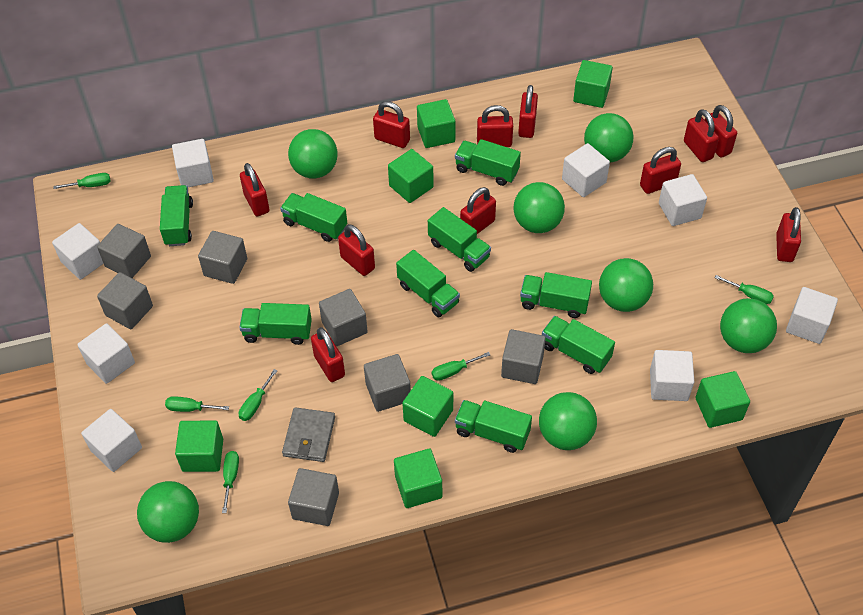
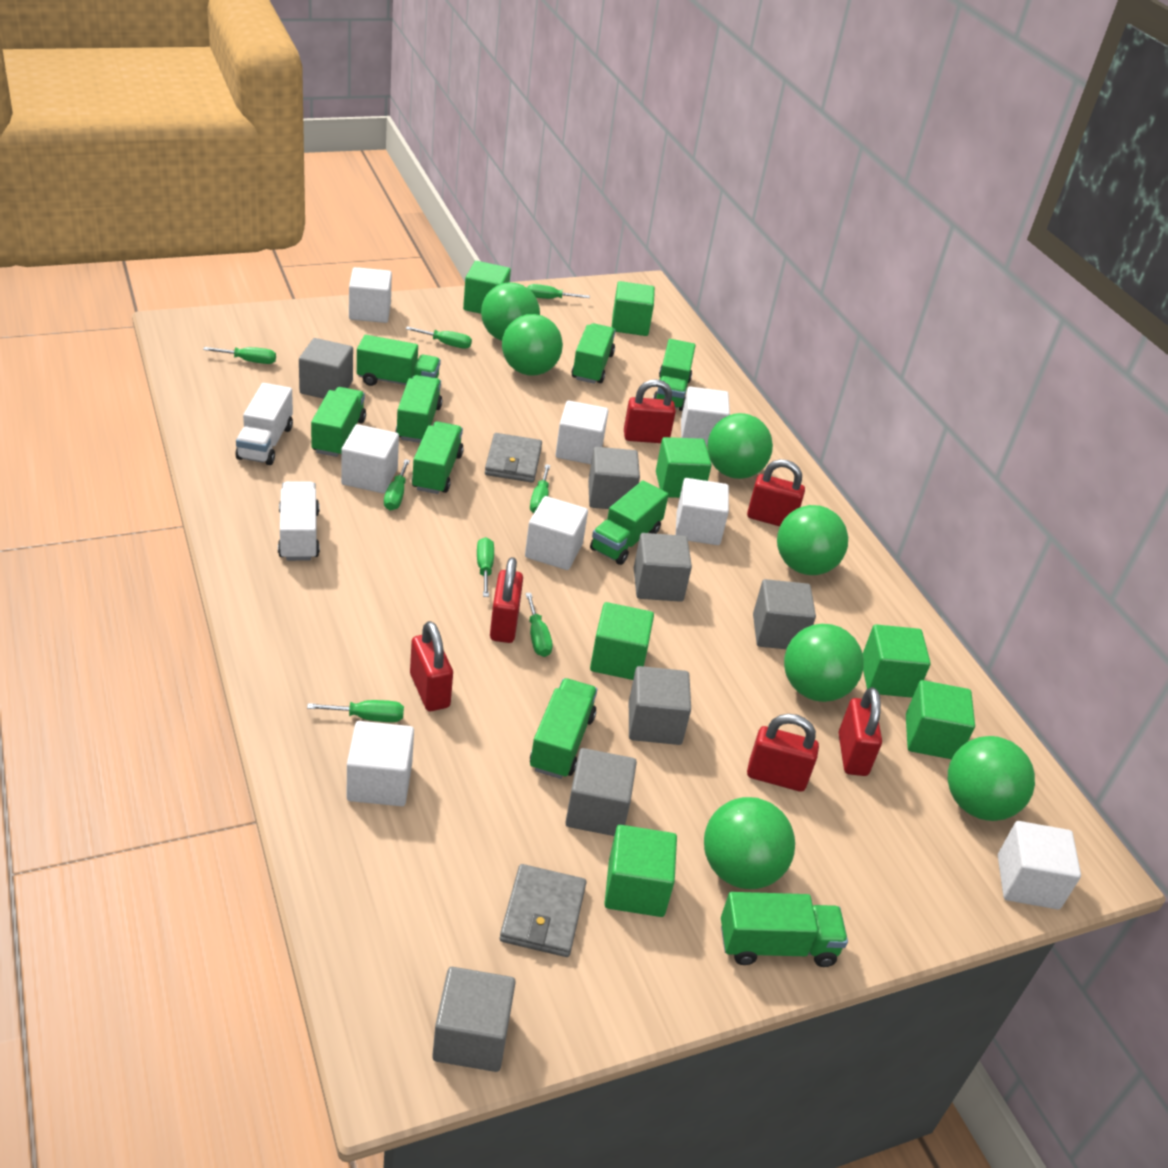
green screwdriver: [53,173,111,189] [165,396,229,412] [222,451,239,513] [239,369,278,421] [432,352,490,381] [715,275,774,304] = 6 -> [203,347,276,364] [307,700,404,722] [384,459,410,511] [406,326,472,349] [477,537,494,597] [525,593,553,657] [527,284,590,299] [530,464,550,513] = 8
grey wallet: [282,407,335,462] = 1 -> [485,433,542,483] [500,864,587,957] = 2
red padlock: [240,163,270,216] [311,327,345,382] [338,224,375,276] [373,101,410,148] [460,187,496,234] [477,105,513,147] [518,85,538,138] [640,147,681,194] [684,109,719,162] [705,105,737,158] [776,207,801,262] = 11 -> [410,621,453,711] [490,557,523,643] [624,379,676,443] [747,459,805,526] [747,714,819,792] [838,687,882,776] = 6
white truck: none = 0 -> [236,383,293,465] [278,481,320,561] = 2

